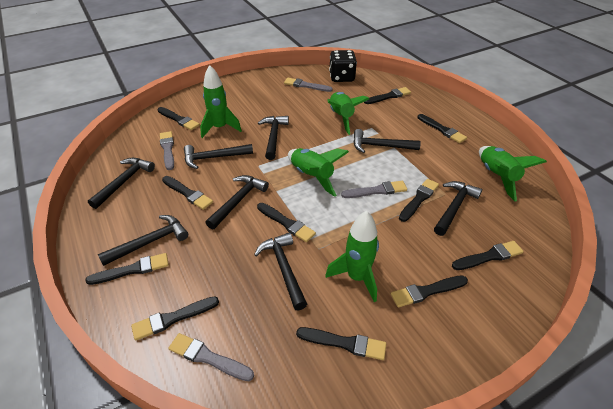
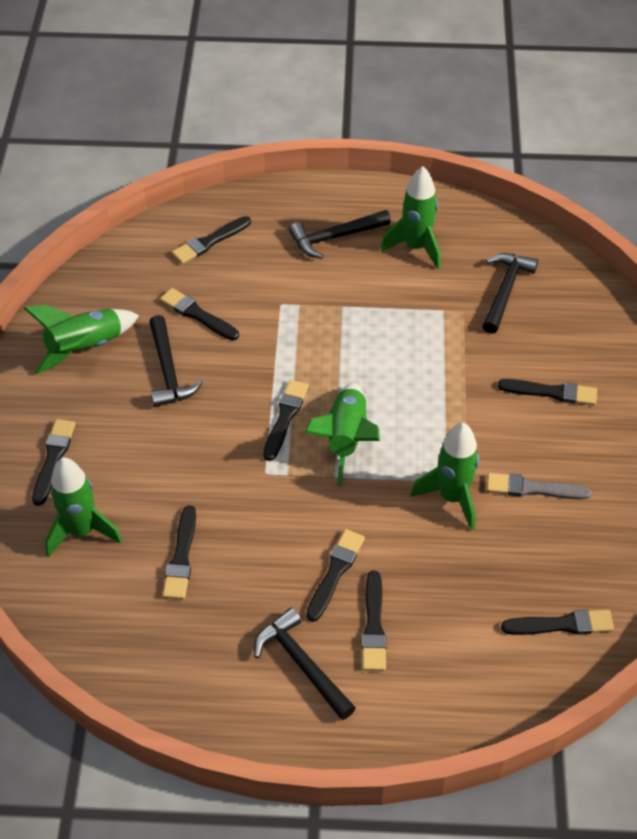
black brush: [85,253,169,285] [131,296,219,340] [158,107,200,130] [162,176,213,210] [257,203,316,242] [296,327,386,360] [364,87,411,104] [391,275,468,307] [399,179,439,222] [418,114,467,143] [452,241,524,270] = 11 -> [32,419,76,506] [160,288,239,340] [162,505,196,599] [172,216,251,264] [263,380,309,461] [306,529,365,622] [362,571,387,671] [498,379,597,405] [501,609,614,635] = 9
black dice: [329,50,357,82] = 1 -> none = 0
black hammer: [88,158,155,209] [98,215,188,266] [184,144,253,169] [205,175,269,230] [254,232,307,310] [258,116,289,160] [353,129,421,153] [434,181,482,236] = 8 -> [149,315,203,407] [254,607,356,720] [289,210,391,259] [483,253,538,334] = 4
grey brush: [160,131,174,170] [168,333,254,381] [284,78,333,92] [341,181,407,198] = 4 -> [487,473,591,500] = 1

